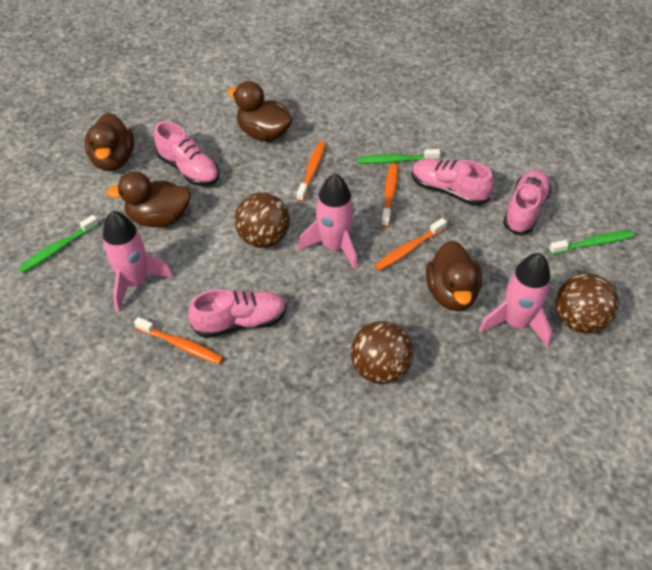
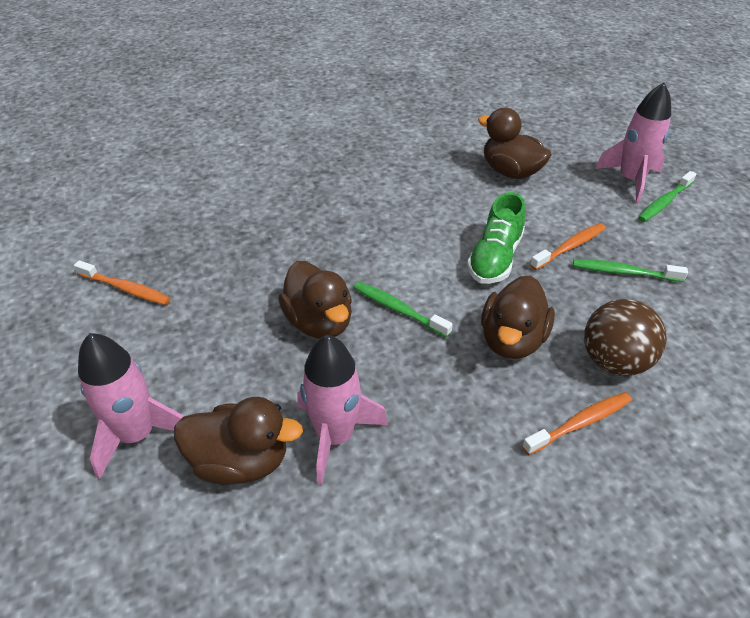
brown ball: [234,193,290,248] [351,321,414,384] [555,273,619,333] = 3 -> [584,299,667,376] = 1
green shoe: none = 0 -> [467,192,526,284] = 1
orange toothbrush: [134,317,223,364] [296,141,325,202] [374,218,447,271] [381,163,398,227] = 4 -> [74,260,171,305] [522,392,632,455] [530,223,606,270] = 3
pink shoe: [154,121,219,186] [188,289,287,338] [412,158,494,206] [503,170,551,234] = 4 -> none = 0

